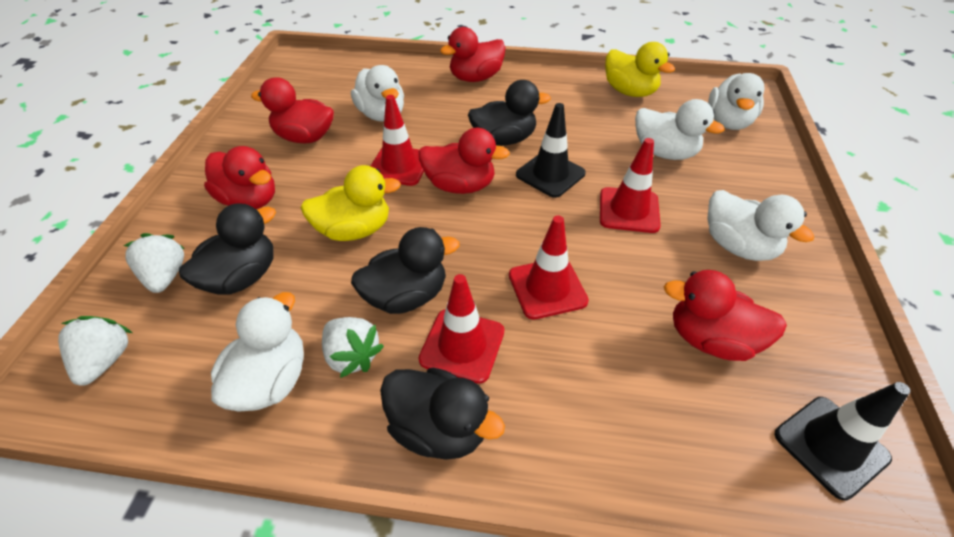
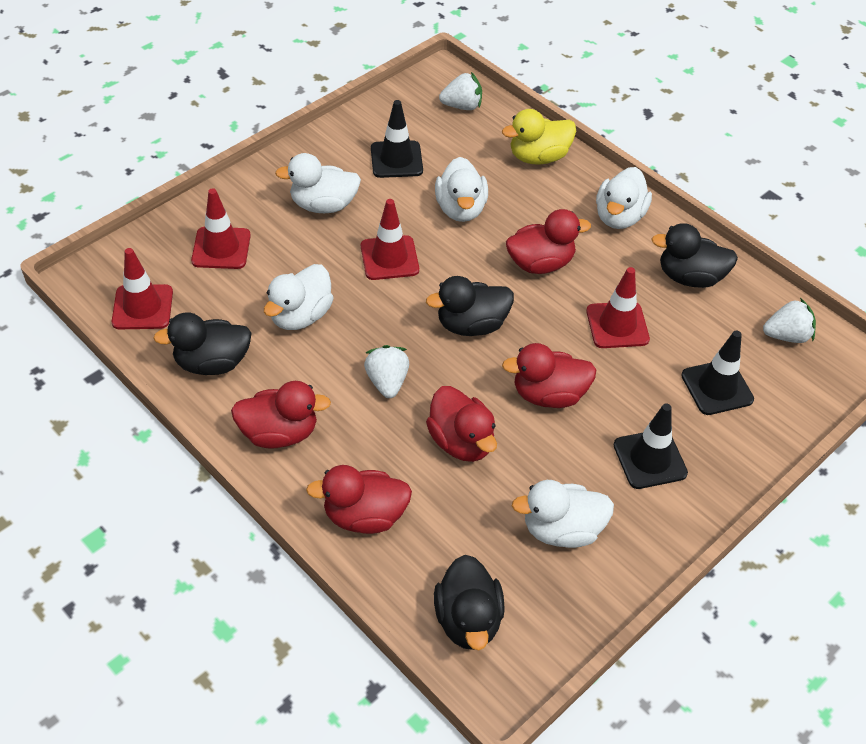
black traffic cone: [516,103,586,198] [775,382,910,500] = 2 -> [371,100,423,178] [614,403,688,489] [681,330,754,415] = 3
yellow duck: [301,165,401,241] [605,42,675,97] = 2 -> [502,109,576,164] = 1

